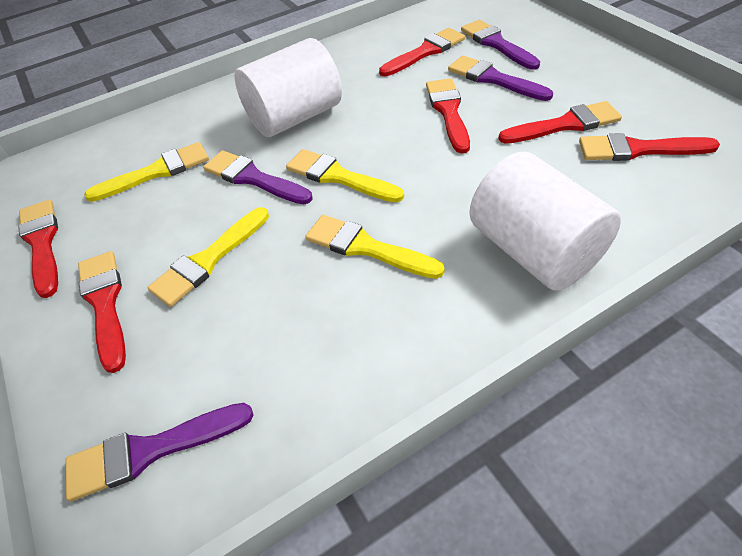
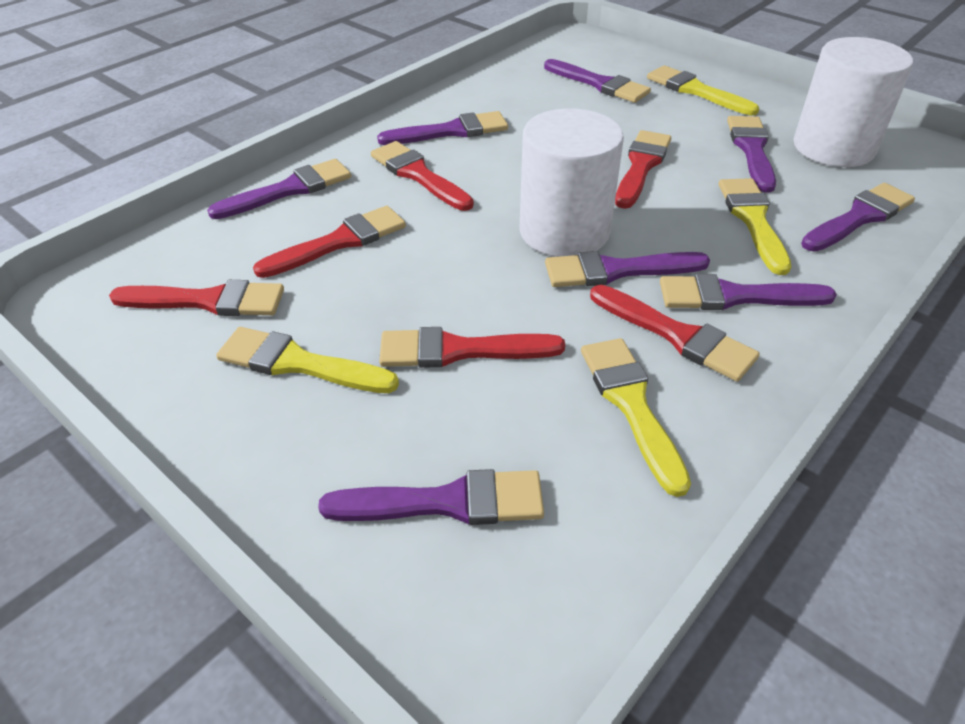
purple brush: [65,403,254,501] [203,150,313,204] [448,56,553,101] [461,20,540,70] = 4 -> [207,159,351,219] [318,469,544,525] [377,111,508,145] [544,59,651,103] [545,251,710,287] [660,274,837,310] [727,116,776,193] [801,183,915,252] = 8

